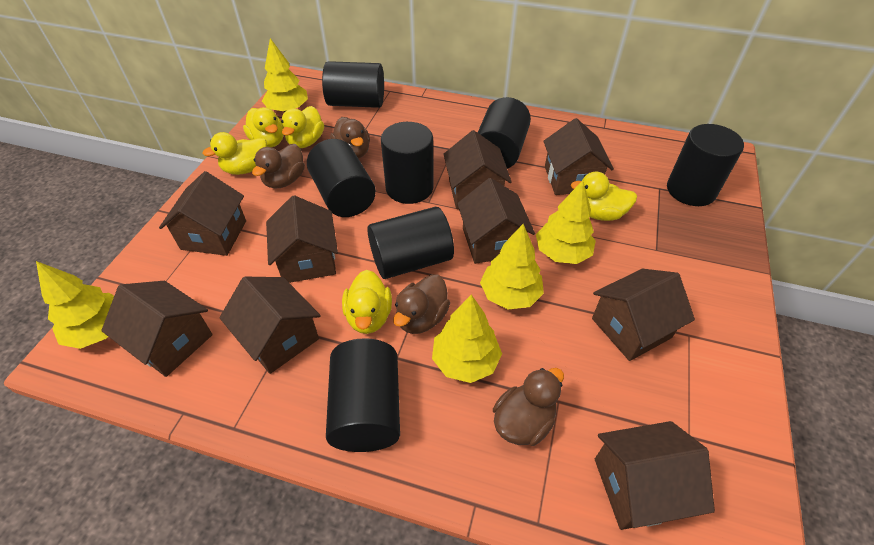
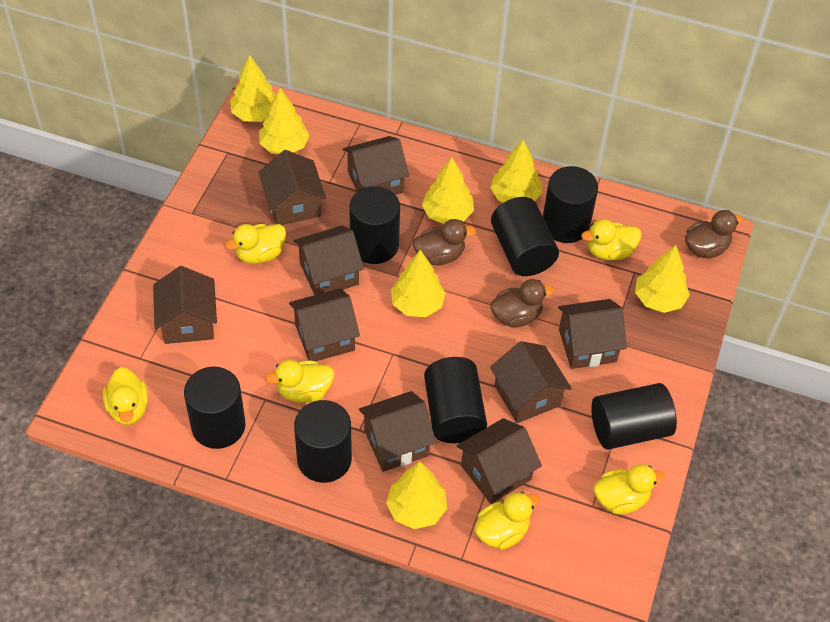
brown duck: [252,144,305,189] [330,117,370,159] [393,274,450,334] [493,368,564,446] = 4 -> [413,219,476,265] [490,279,554,327] [685,210,743,259] = 3
yellow duck: [203,132,267,175] [243,107,284,147] [281,106,324,148] [342,270,392,334] [571,172,637,221] = 5 -> [103,367,148,425] [225,224,286,264] [265,360,334,403] [474,492,540,550] [581,219,641,260] [594,464,665,514] = 6
yellow tree: [36,261,114,349] [262,38,308,112] [432,295,502,383] [480,224,544,309] [536,180,596,264] = 5 -> [230,55,276,122] [259,88,309,154] [386,462,447,529] [391,250,446,317] [422,158,474,224] [490,140,542,203] [635,245,690,313] = 7

